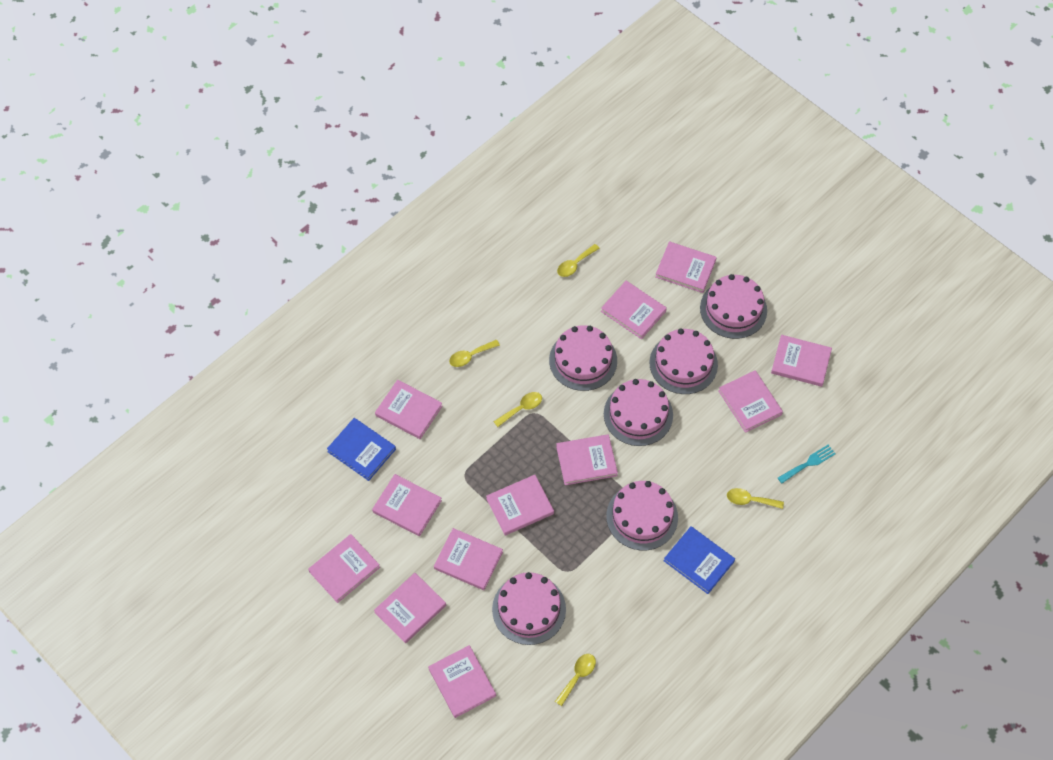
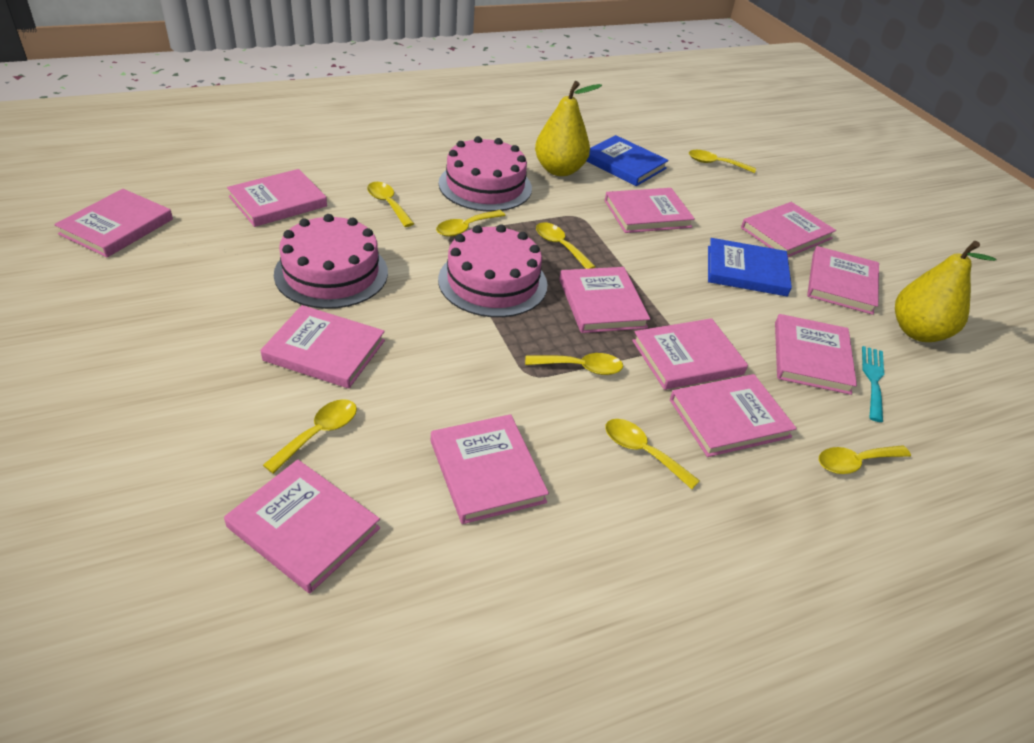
pink cake: [492,572,566,645] [549,325,617,391] [604,379,673,446] [606,481,678,550] [649,329,718,394] [700,274,767,339] = 6 -> [274,214,388,309] [438,224,548,317] [439,136,532,212] = 3
yellow pear: none = 0 -> [535,81,602,176] [895,241,997,342] = 2
yellow spoon: [449,340,500,367] [494,392,542,427] [555,654,596,706] [557,244,600,277] [727,488,784,509] = 5 -> [263,399,357,474] [367,182,414,227] [436,210,506,237] [525,353,623,375] [536,222,596,269] [605,419,700,489] [689,150,756,173] [819,445,911,474] = 8

